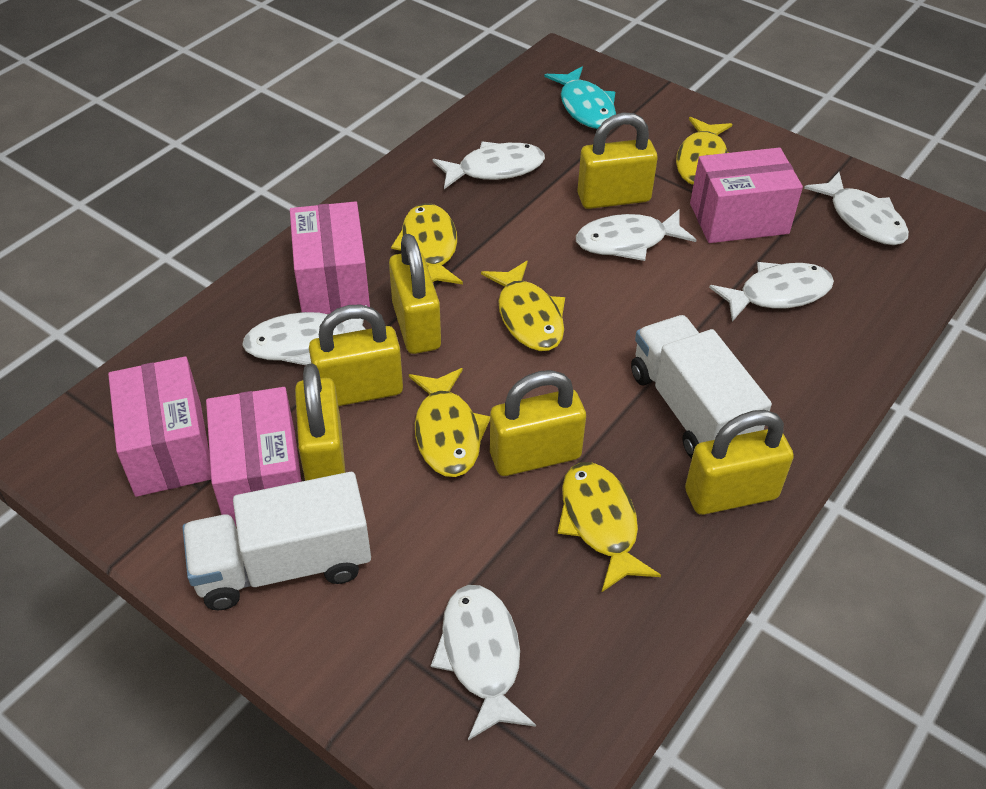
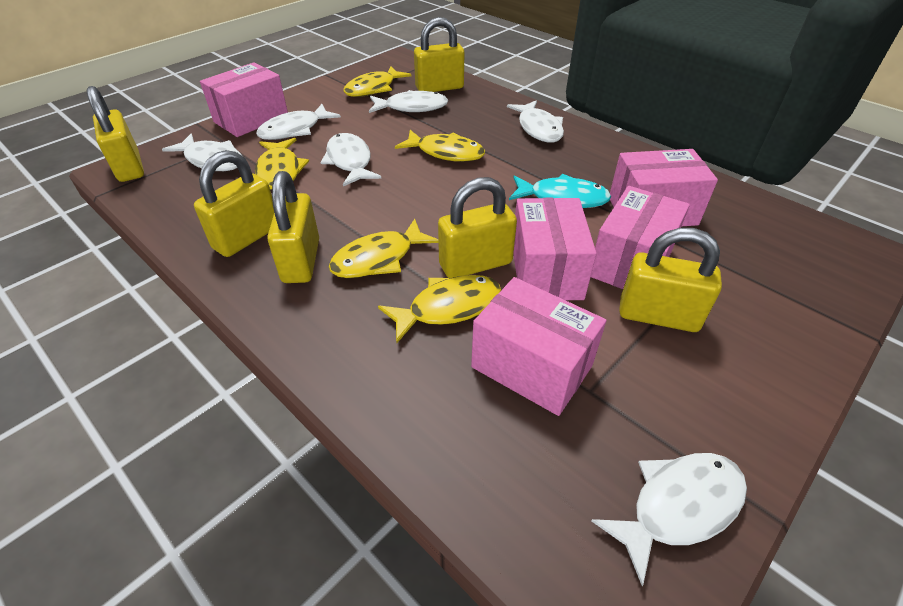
pink box: [108,356,211,497] [206,387,301,526] [290,202,370,314] [690,147,803,243] = 4 -> [200,62,288,137] [471,277,606,416] [513,198,597,300] [591,186,690,289] [610,149,718,226] = 5
white truck: [182,472,371,611] [631,315,772,459] = 2 -> none = 0

